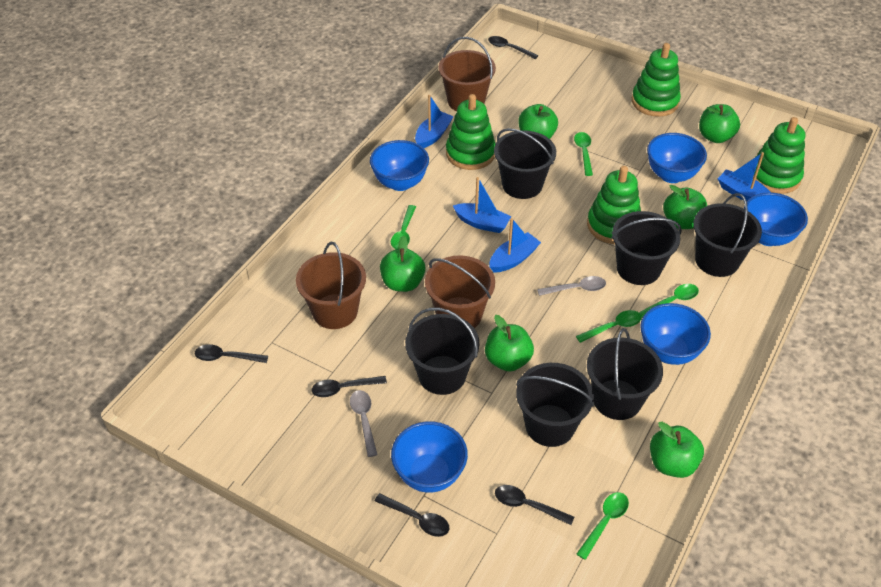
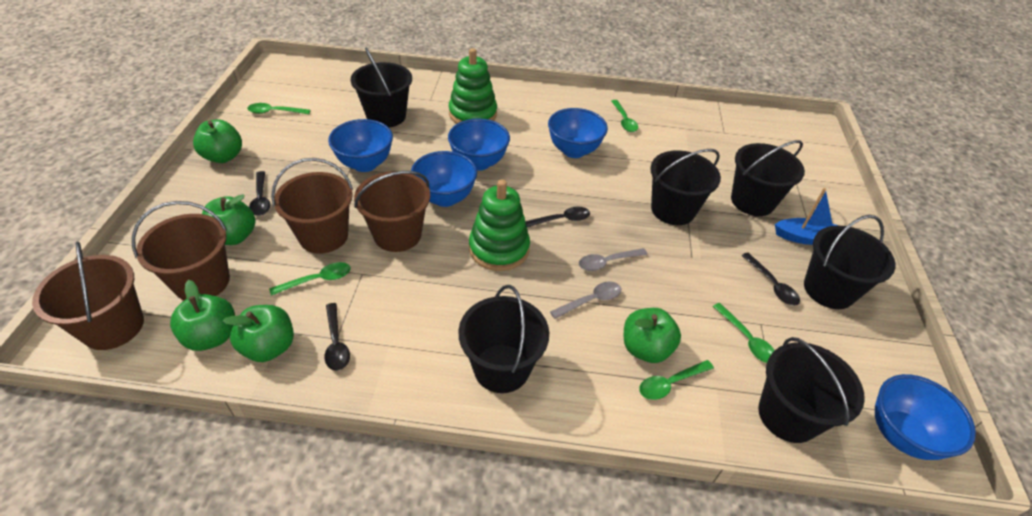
black spoon: [195,344,268,363] [311,376,387,397] [375,493,450,537] [488,36,538,59] [495,485,574,525] = 5 -> [249,171,270,216] [324,303,350,371] [525,206,590,227] [741,253,800,306] = 4
blue boat: [415,95,454,148] [453,177,511,233] [489,218,541,273] [718,152,771,201] = 4 -> [775,188,838,245] = 1
brown bucket: [296,242,366,329] [425,255,495,328] [438,37,496,111] = 3 -> [32,242,144,350] [132,201,230,300] [271,158,353,254] [354,171,430,252] = 4
green apple: [380,236,425,292] [485,315,534,372] [518,104,558,139] [650,422,704,478] [663,185,707,229] [699,104,740,143] = 6 -> [170,280,235,351] [193,119,242,163] [202,194,256,245] [223,305,294,362] [624,308,681,363] = 5
green stacking toy: [446,94,495,170] [587,166,641,244] [632,43,681,117] [753,117,805,194] = 4 -> [449,48,497,124] [469,179,530,271] = 2

